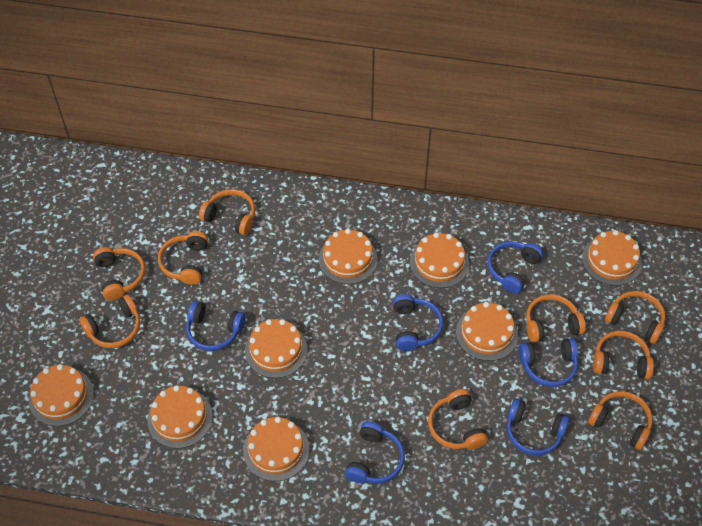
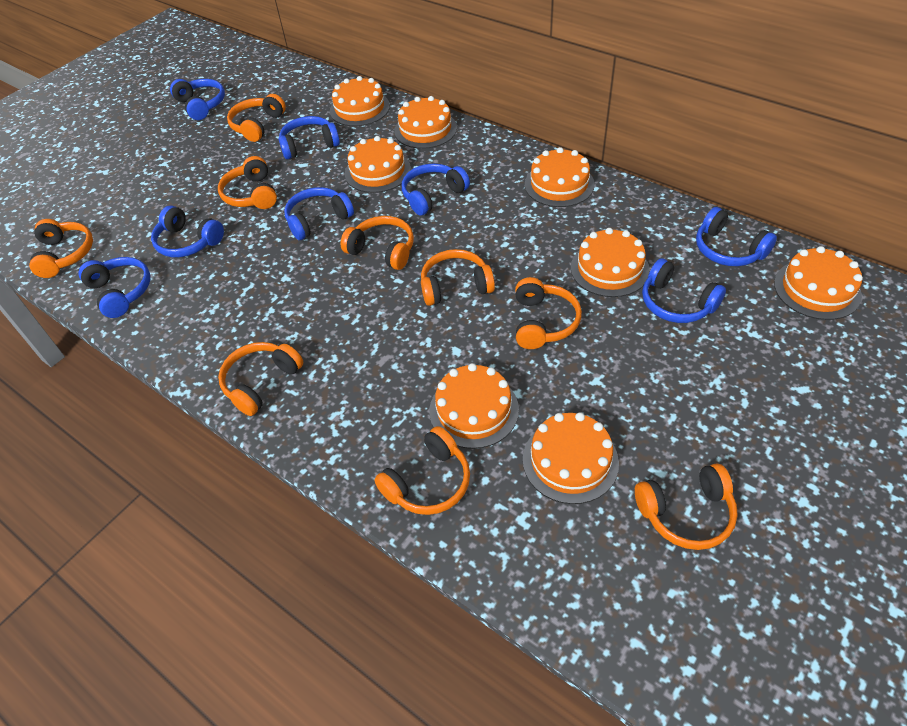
blue headphones: [186,301,245,351] [345,421,405,484] [393,294,443,351] [487,241,543,294] [507,398,569,455] [519,338,578,387] = 6 -> [78,257,150,318] [151,206,224,257] [170,79,225,120] [279,116,340,159] [284,187,354,240] [402,163,470,216] [642,258,726,323] [696,207,777,266] = 8

